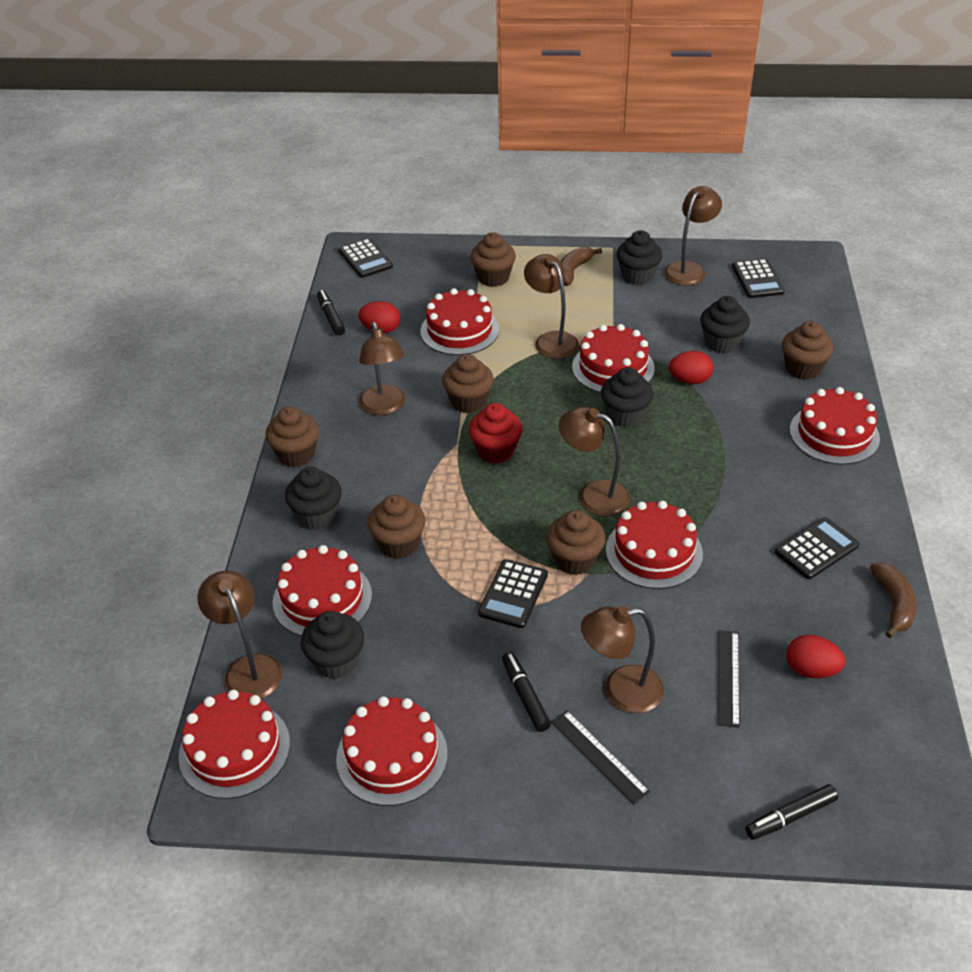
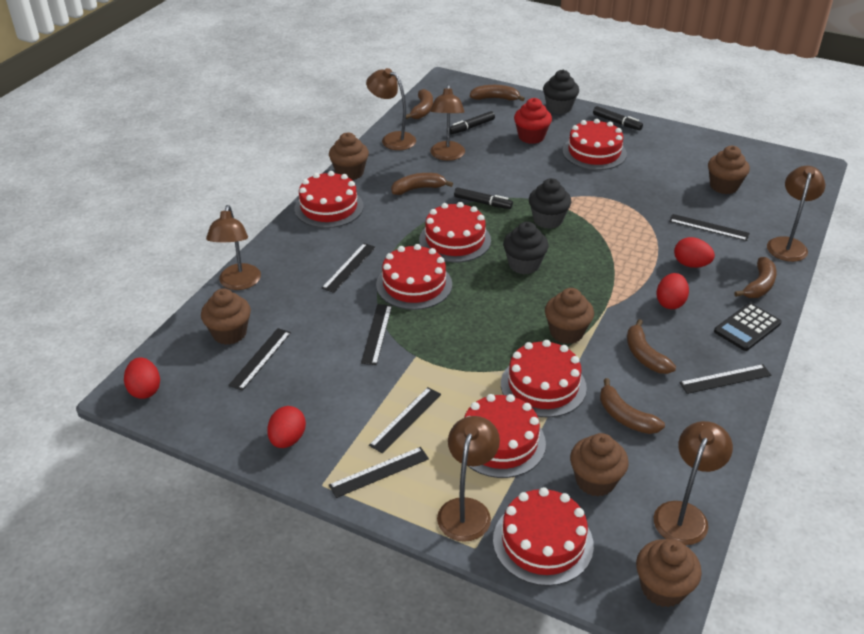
black calculator: [338,238,393,278] [478,559,548,628] [732,258,785,298] [775,517,859,579] = 4 -> [714,303,781,351] = 1
black cupcake: [285,467,342,530] [301,611,365,679] [601,367,653,427] [616,231,662,285] [700,296,750,353] = 5 -> [503,222,549,274] [529,178,571,229] [543,70,579,114] = 3
black ruler: [551,710,650,805] [718,630,740,728] = 2 -> [228,328,291,391] [321,243,376,293] [329,447,429,498] [361,304,392,365] [369,387,441,453] [669,214,750,241] [679,364,771,394] = 7
brown banana: [560,247,602,286] [870,562,916,638] = 2 -> [391,173,453,195] [406,89,433,119] [470,85,525,101] [600,378,665,434] [627,319,676,374] [734,257,777,298] = 6
red egg: [358,301,400,333] [669,351,714,384] [786,635,845,678] = 3 -> [124,357,160,399] [267,406,306,448] [656,273,689,309] [674,237,715,268] = 4

